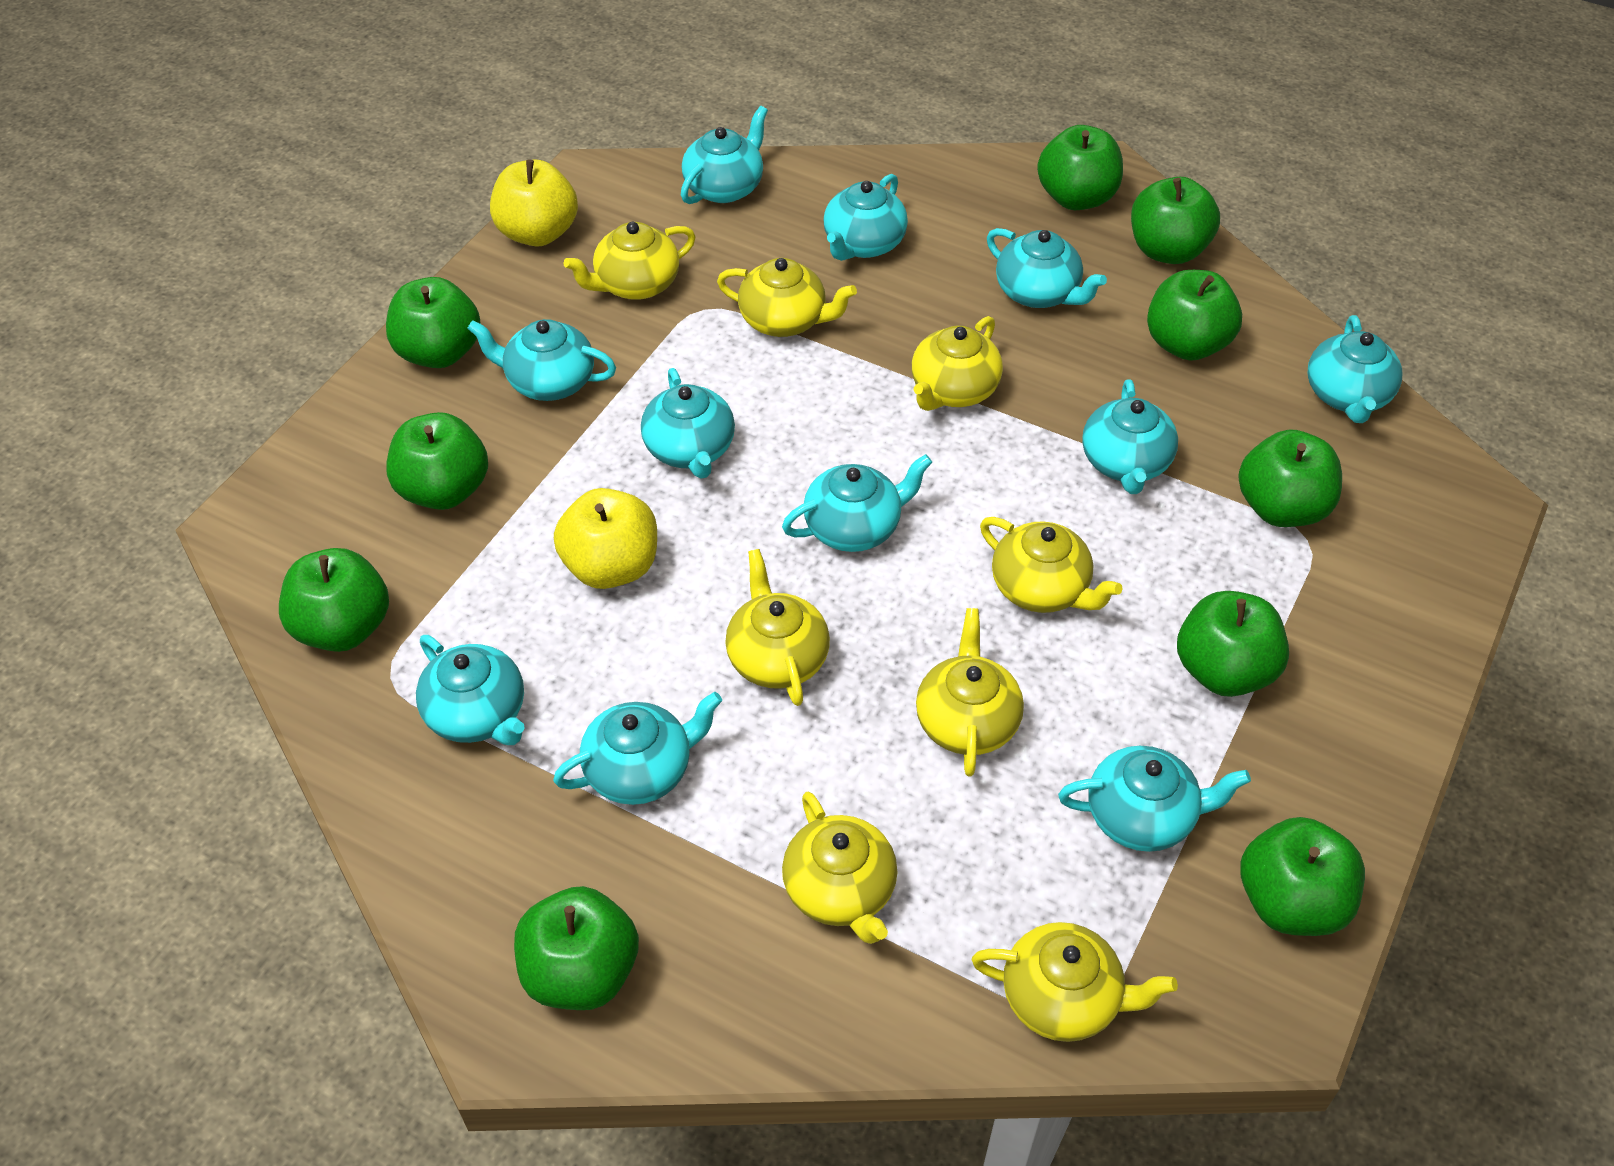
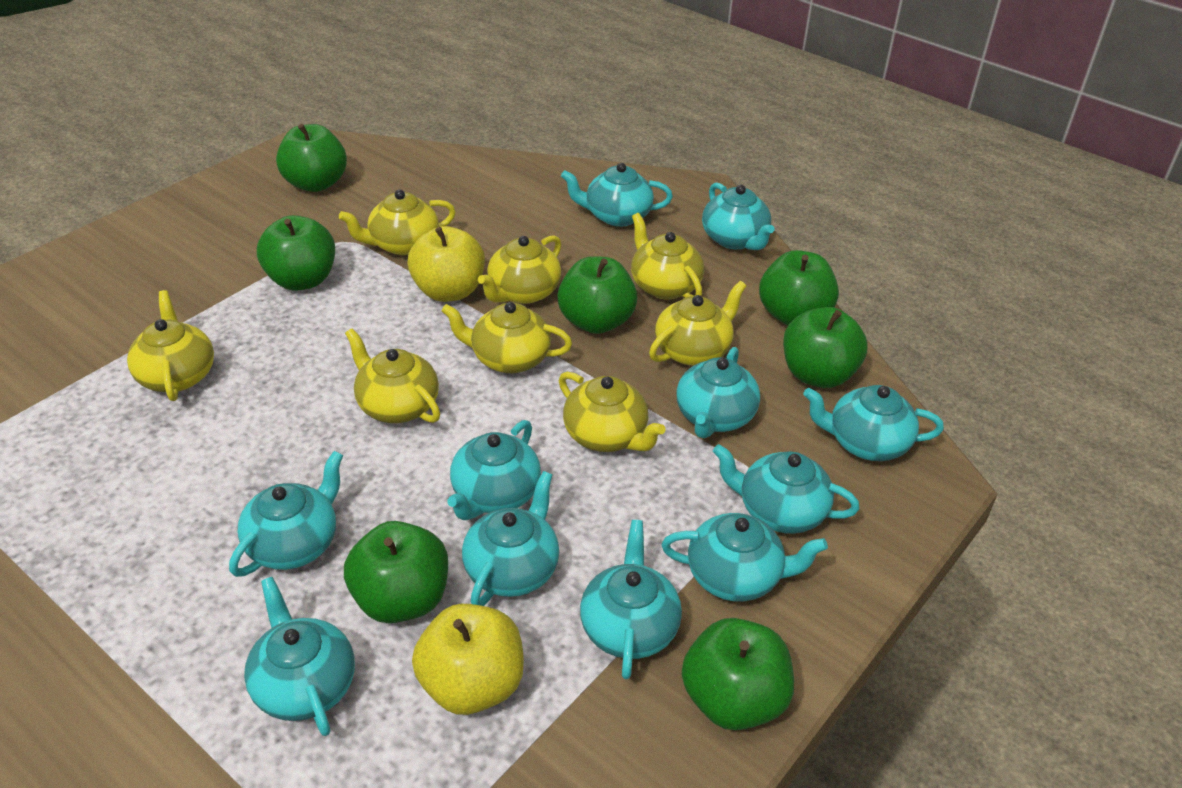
green apple: [279,548,389,652] [386,277,481,368] [386,412,488,510] [514,886,639,1010] [1037,125,1123,210] [1131,177,1220,264] [1147,270,1242,361] [1177,591,1289,697] [1238,429,1342,527] [1240,817,1365,936] = 10 -> [257,215,335,291] [276,124,347,192] [344,521,448,623] [557,256,637,334] [682,618,794,730] [759,250,839,325] [783,307,868,388] = 7

